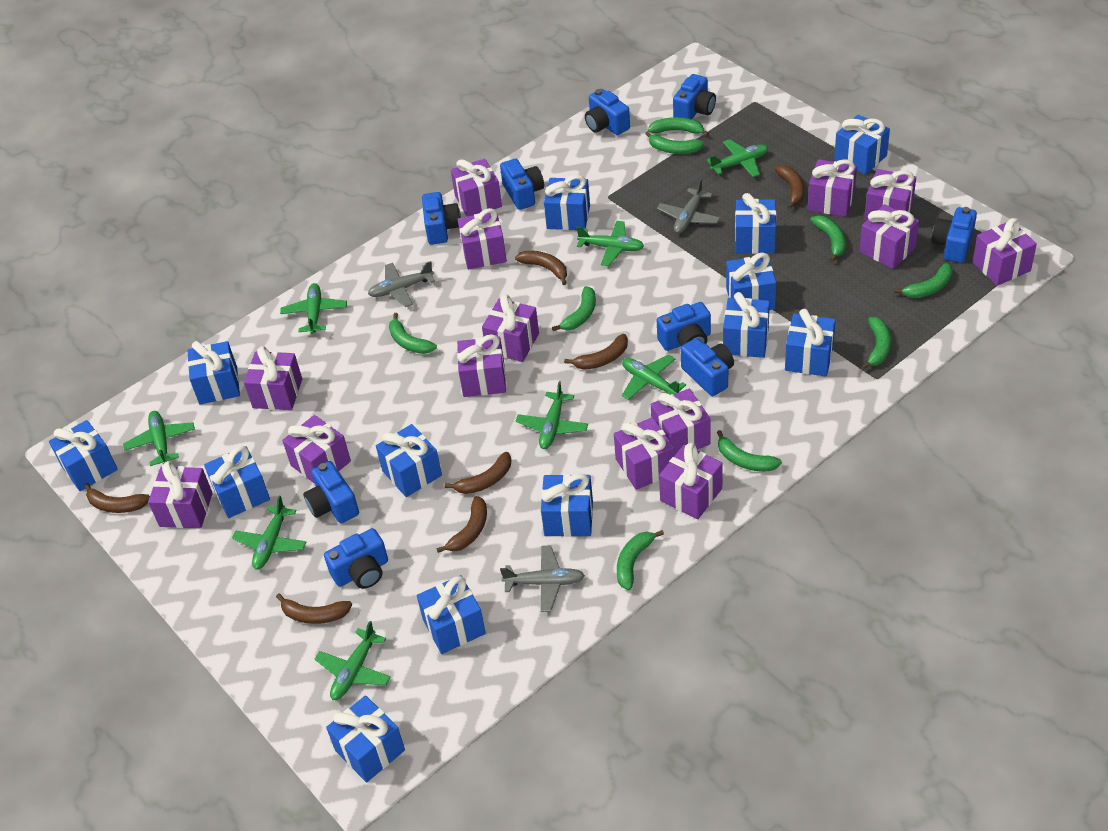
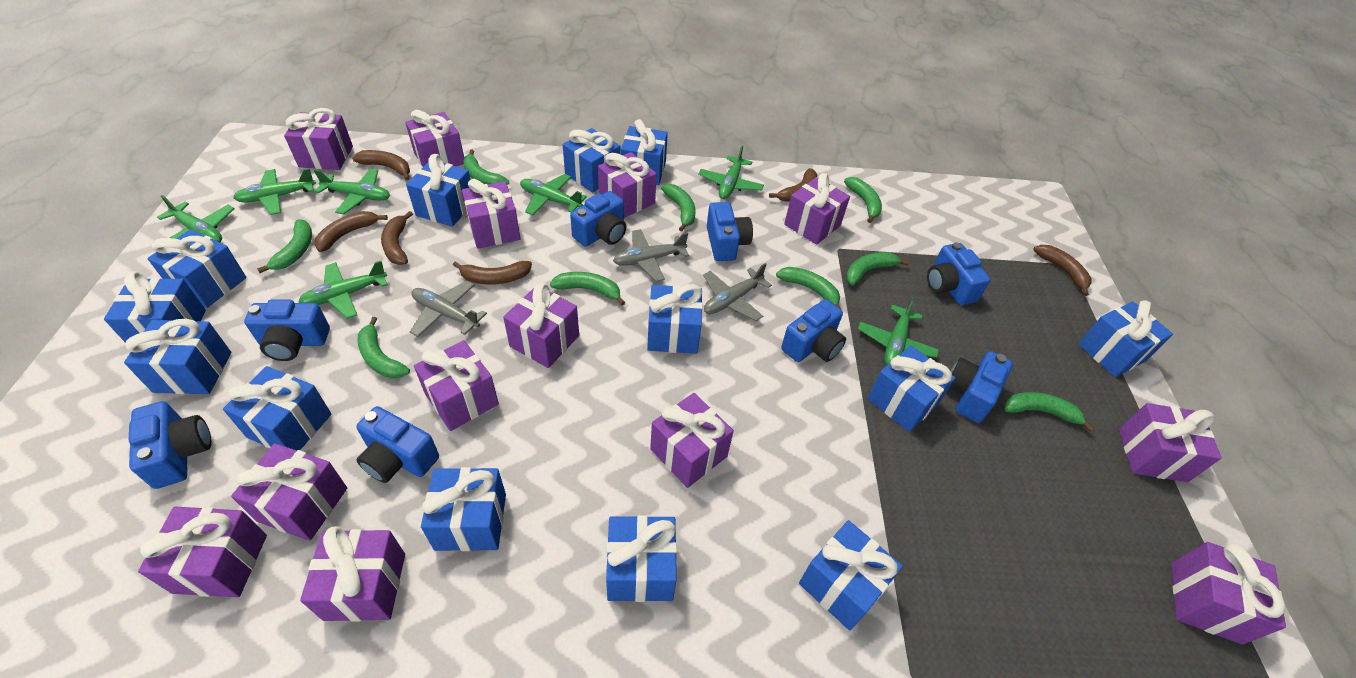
blue camera: [303,461,359,523] [324,528,388,589] [422,192,461,245] [500,159,544,210] [585,89,630,135] [657,302,711,351] [673,74,716,119] [681,338,734,396] [931,207,977,263] = 9 -> [128,401,212,489] [244,299,330,361] [356,406,439,483] [570,191,626,247] [707,202,753,261] [781,299,846,362] [927,242,991,305] [950,351,1013,423] = 8
brown banana: [84,483,150,513] [276,593,352,624] [436,496,487,553] [445,452,511,494] [515,250,567,285] [564,334,628,370] [774,165,804,209] = 7 -> [314,211,388,252] [352,150,410,180] [381,211,413,265] [453,261,532,285] [769,168,817,202] [1033,245,1092,296] = 6
green plane: [123,411,195,466] [232,496,306,570] [280,283,347,334] [315,621,391,700] [516,381,588,449] [576,221,644,266] [622,355,686,400] [707,139,768,177] = 8 -> [157,195,234,242] [233,168,316,215] [298,261,388,319] [314,169,390,214] [520,174,587,215] [698,146,764,199] [858,297,939,365] = 7
purple gift: [148,461,213,529] [244,346,302,410] [282,415,351,484] [451,159,502,216] [457,334,506,397] [458,208,507,270] [482,294,539,362] [614,417,675,490] [651,389,710,455] [659,443,723,519] [808,159,857,217] [859,204,919,269] [864,169,916,221] [973,218,1037,286] = 14 -> [138,507,267,597] [231,443,347,541] [284,108,353,170] [300,526,405,622] [405,110,464,167] [414,340,499,431] [462,179,520,249] [503,283,579,368] [598,152,657,218] [650,393,734,488] [784,173,850,245] [1119,403,1222,482] [1172,542,1286,645] = 13

